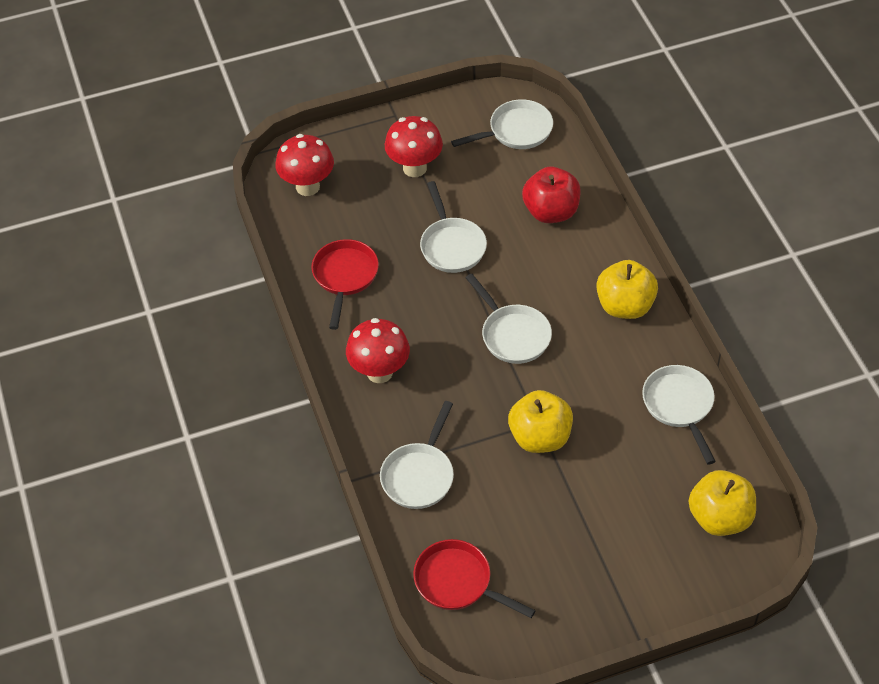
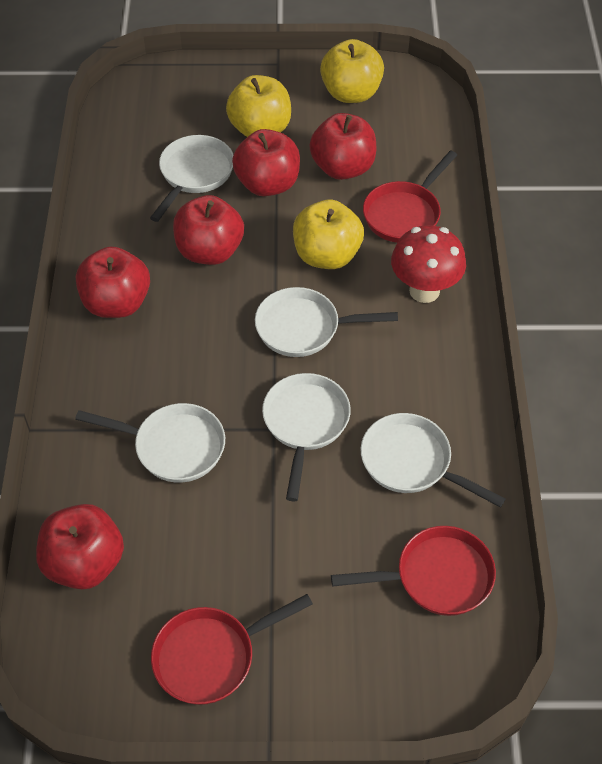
red apple: [522,167,581,223] = 1 -> [36,504,124,590] [76,246,150,318] [173,195,244,265] [232,129,300,196] [309,113,376,180] = 5
red mushroom: [275,134,334,196] [346,318,410,383] [385,116,443,177] = 3 -> [391,225,466,303] = 1
red pan: [311,239,379,330] [413,539,536,618] = 2 -> [151,594,313,705] [331,526,496,616] [363,150,457,243] = 3

